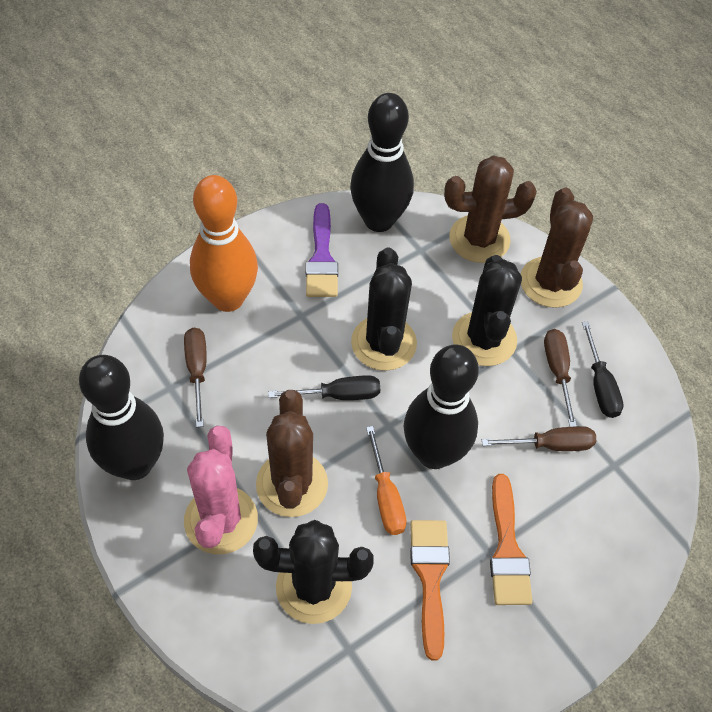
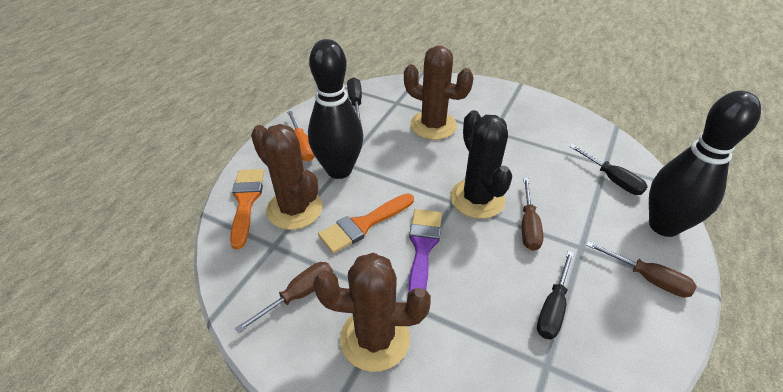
black bowling pin: [79,355,164,480] [350,93,414,232] [404,344,479,469] = 3 -> [308,39,363,179] [649,91,761,237] = 2
black cactus: [253,520,374,624] [351,248,417,371] [452,255,522,366] = 3 -> [450,110,512,219] = 1
black screwdriver: [268,375,380,400] [582,321,624,418] = 2 -> [347,77,362,124] [537,251,574,339] [569,144,648,195] = 3
orange bowling pin: [190,175,258,312] = 1 -> none = 0
pink cactus: [184,426,258,555] = 1 -> none = 0

